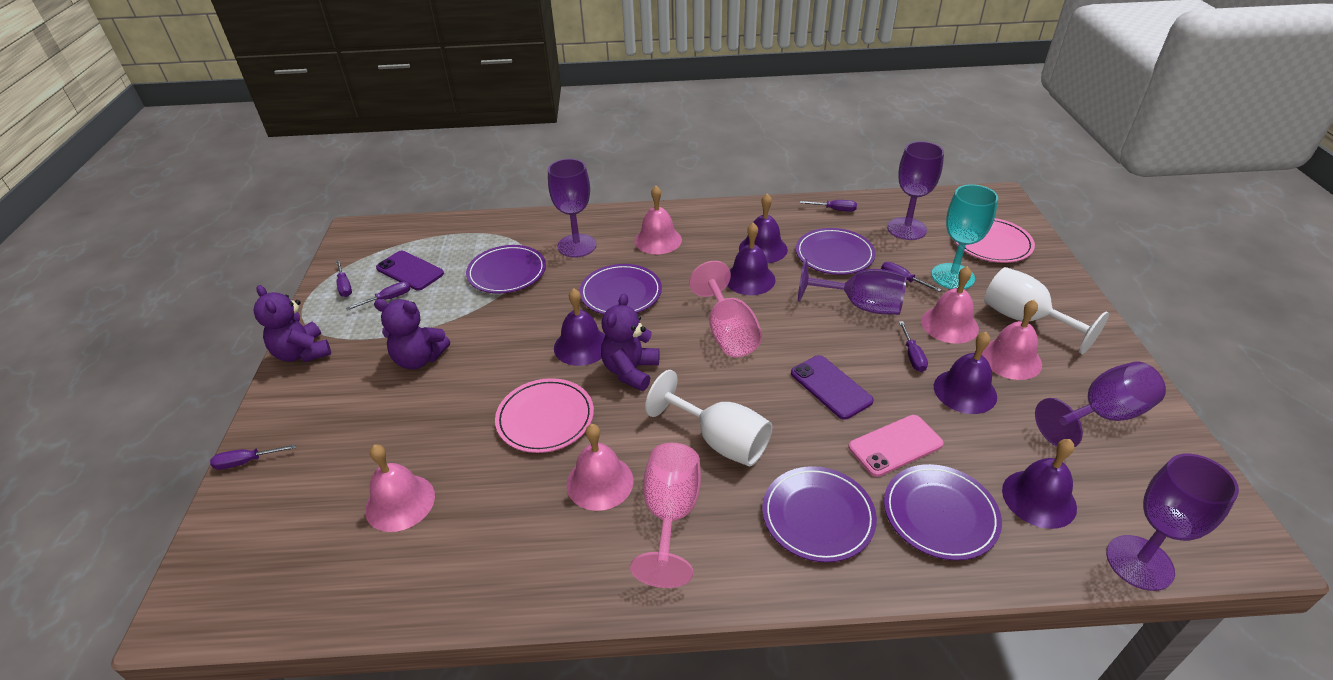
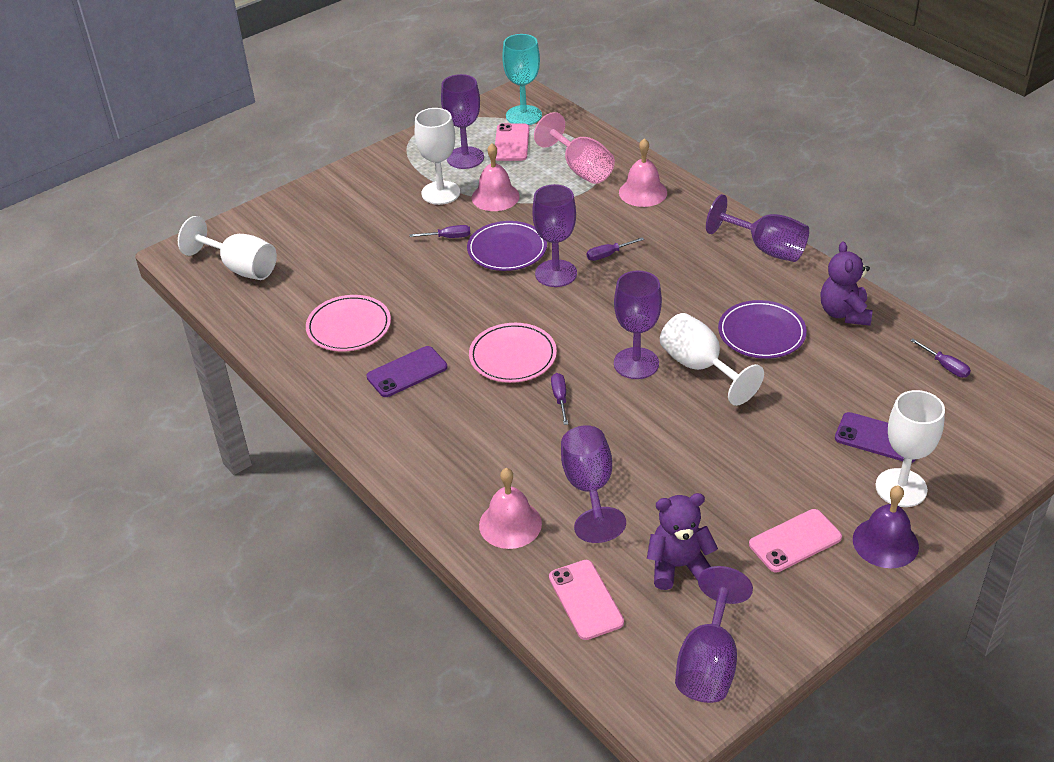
pink bell: [365,445,435,532] [566,424,633,511] [634,186,682,254] [921,266,979,344] [981,300,1042,380] = 5 -> [471,143,520,211] [479,468,542,549] [619,138,667,207] = 3
pink goblet: [630,443,701,588] [689,261,762,357] = 2 -> [534,112,615,184] = 1
pink phone: [848,415,944,477] = 1 -> [495,123,530,161] [549,560,624,640] [749,509,842,572] = 3
purple bell: [554,288,606,366] [727,223,776,295] [739,193,788,263] [934,332,997,414] [1002,439,1077,529] = 5 -> [853,485,919,568] = 1
purple goblet: [548,159,596,258] [798,259,907,315] [887,141,944,240] [1035,361,1166,448] [1106,454,1239,591] = 5 -> [441,74,484,169] [532,184,577,287] [561,425,626,543] [614,270,662,379] [675,566,753,703] [706,194,809,262] = 6
purple plate: [466,245,546,294] [580,264,662,315] [762,466,877,562] [796,228,876,275] [884,464,1002,560] = 5 -> [467,221,547,271] [718,300,807,359] = 2
purple screwdriver: [210,444,296,470] [336,260,352,297] [346,282,410,310] [800,200,857,212] [881,262,941,292] [899,321,928,372] = 6 -> [409,225,470,238] [551,373,568,425] [587,237,644,261] [910,339,971,378] = 4
purple teddy bear: [253,285,331,362] [374,299,450,370] [601,294,660,391] = 3 -> [647,493,718,590] [821,241,873,326] = 2
white goblet: [645,370,773,466] [984,267,1109,354] = 2 -> [178,216,277,280] [415,108,460,205] [660,313,764,406] [875,390,945,507] = 4

